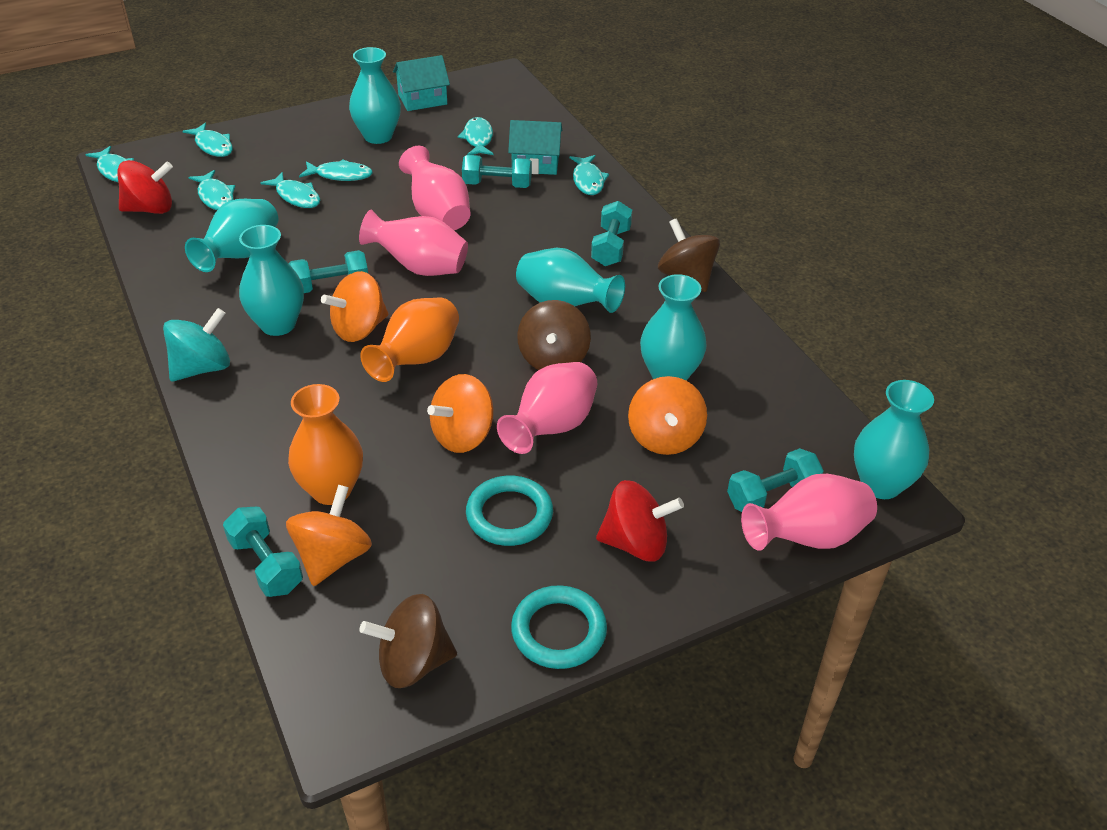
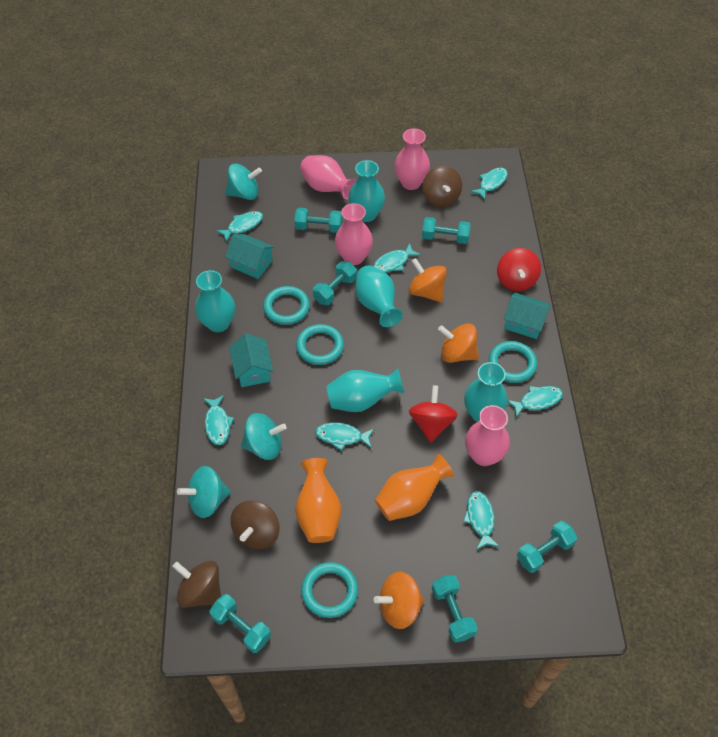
orange spinning top: [286,485,372,586] [321,271,388,342] [427,374,493,453] [628,376,707,455] = 4 -> [374,572,425,629] [408,258,447,302] [438,323,479,363] = 3
turquoise dumbbell: [223,507,303,597] [289,250,368,293] [462,155,532,188] [591,201,632,266] [727,448,823,512] = 5 -> [209,594,271,653] [294,208,342,233] [313,261,357,305] [422,217,471,244] [432,575,477,643] [517,521,577,573] = 6
turquoise house: [393,55,450,111] [508,120,562,175] = 2 -> [225,234,275,279] [229,333,273,387] [504,293,551,339] = 3
turquoise ring: [466,476,553,546] [511,585,607,669] = 2 -> [263,286,310,325] [296,324,344,365] [301,562,358,618] [489,341,537,383] = 4
turquoise spinning top: [163,308,230,381] = 1 -> [177,466,231,518] [225,164,262,200] [241,413,287,460] = 3
turquoise vase: [185,199,279,272] [239,225,304,336] [349,47,401,144] [516,248,625,313] [640,274,707,381] [854,380,934,499] = 6 -> [195,270,235,332] [327,368,404,412] [348,160,385,222] [355,265,403,327] [464,362,507,422] = 5

